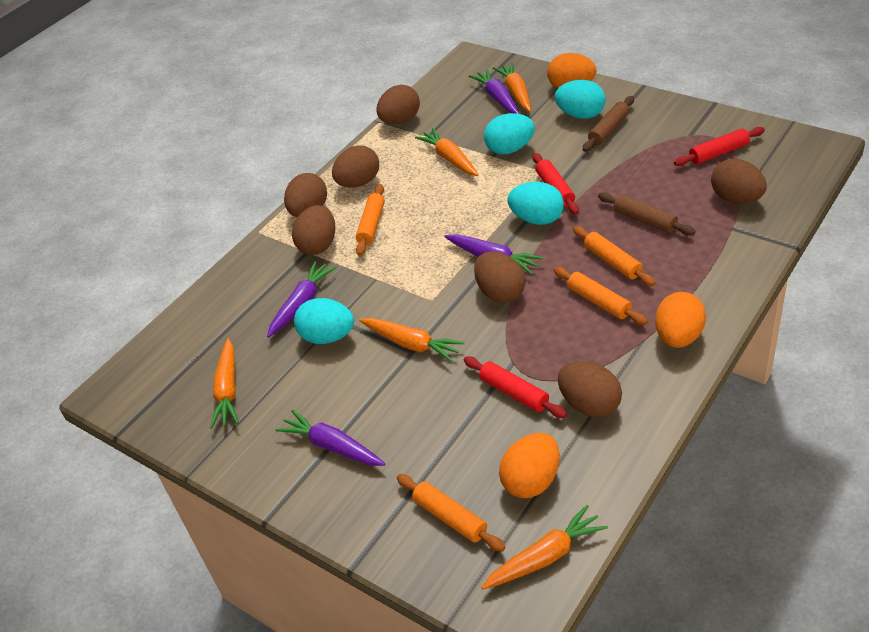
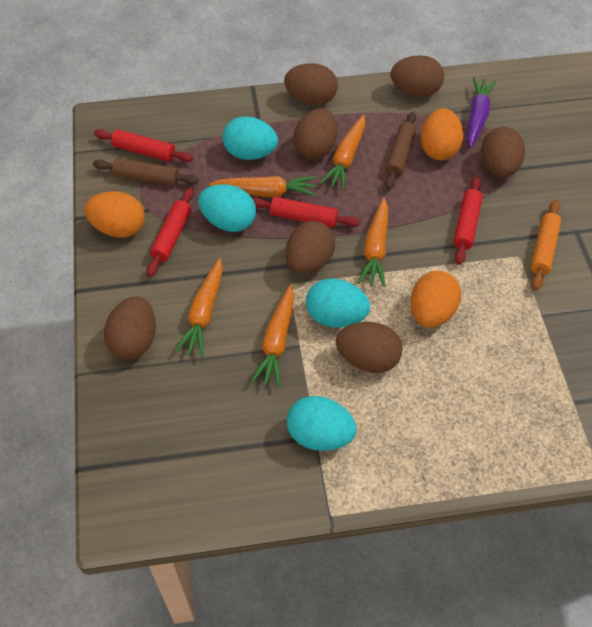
orange rolling pin: [356,184,385,256] [397,474,505,552] [554,267,648,325] [573,226,655,286] = 4 -> [531,200,561,290] = 1
purple carrot: [267,261,336,338] [276,410,386,466] [444,234,543,274] [469,69,519,114] = 4 -> [467,77,496,148] = 1
red rolling pin: [464,356,567,418] [532,153,579,215] [674,127,765,166] = 3 -> [94,129,193,162] [147,187,194,277] [252,197,360,228] [453,177,483,265] = 4

